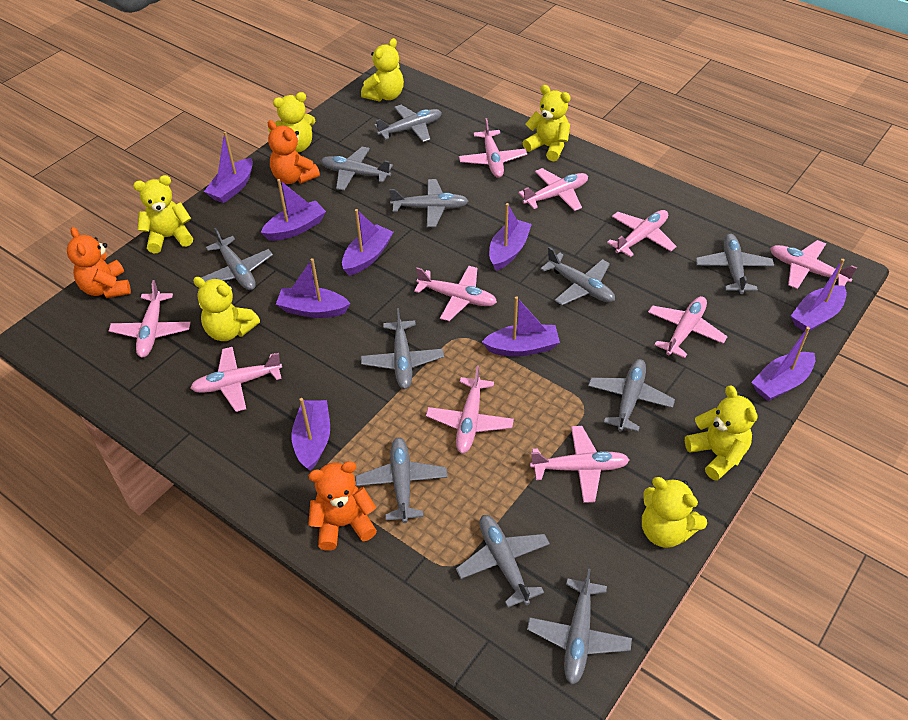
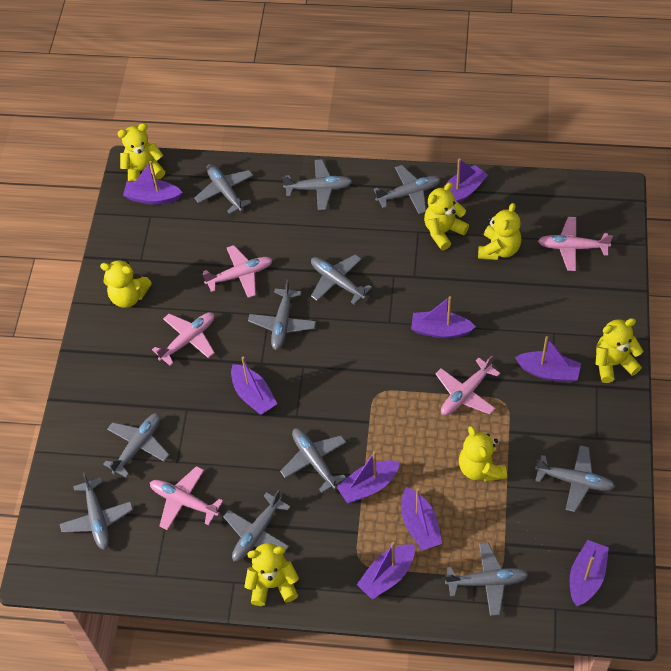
orange teddy bear: [67,227,131,298] [268,120,320,184] [308,461,377,551] = 3 -> none = 0
pink plane: [109,280,191,358] [190,347,282,412] [414,266,497,321] [426,366,514,453] [459,118,527,178] [518,168,588,211] [530,426,630,503] [607,210,677,257] [648,296,728,358] [770,240,857,289] = 10 -> [150,466,223,530] [152,312,215,366] [203,245,273,298] [436,355,500,415] [538,217,613,271] = 5

